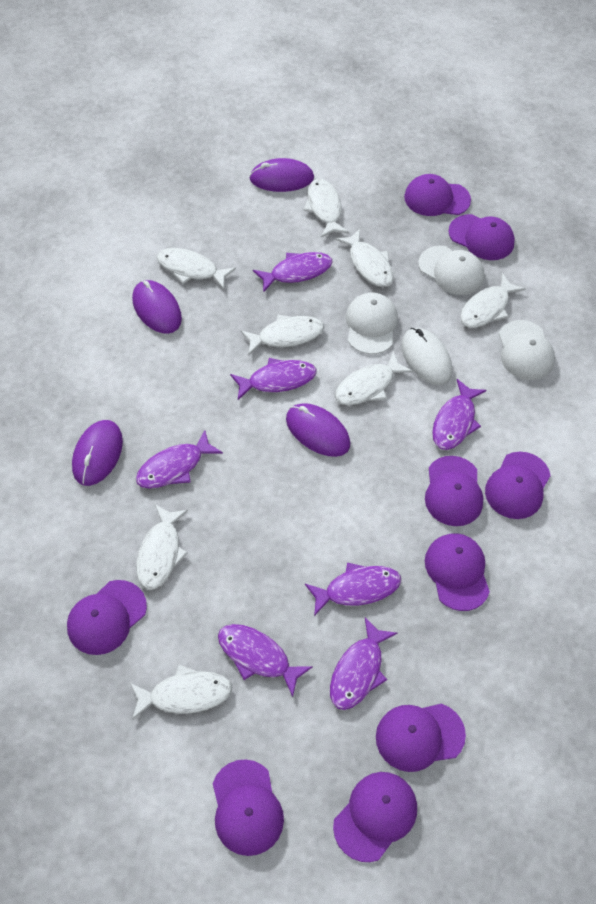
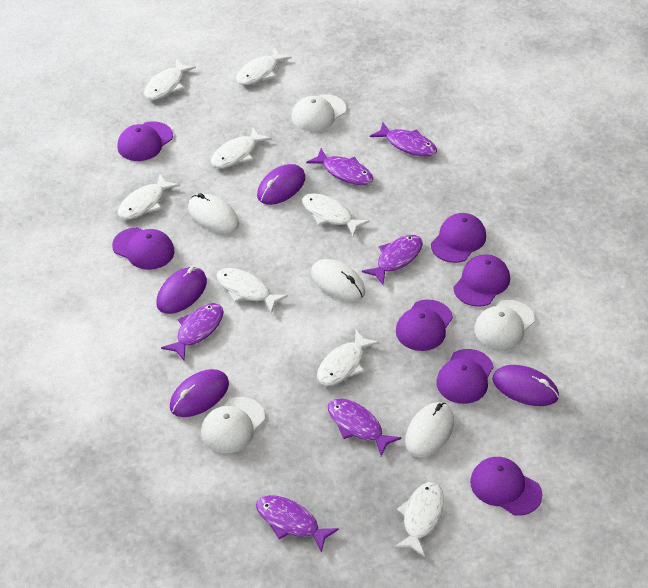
purple cap: [67,580,147,655] [213,759,284,856] [333,772,417,862] [376,704,466,772] [404,174,471,216] [425,456,483,526] [425,533,490,611] [449,214,515,260] [485,452,551,519] = 9 -> [112,228,175,270] [117,121,173,161] [396,300,453,351] [431,213,486,263] [436,349,494,404] [453,254,510,307] [470,457,542,516] = 7
purple fish: [136,430,223,488] [218,624,313,697] [230,358,317,400] [253,252,333,293] [305,563,401,616] [330,617,397,710] [432,379,486,450] = 7 -> [161,303,224,360] [256,495,339,553] [306,148,373,185] [328,399,401,456] [362,235,423,285] [370,122,437,157] = 6
white mouse: [401,328,452,385] = 1 -> [188,193,239,234] [311,259,365,302] [405,402,454,457] = 3

